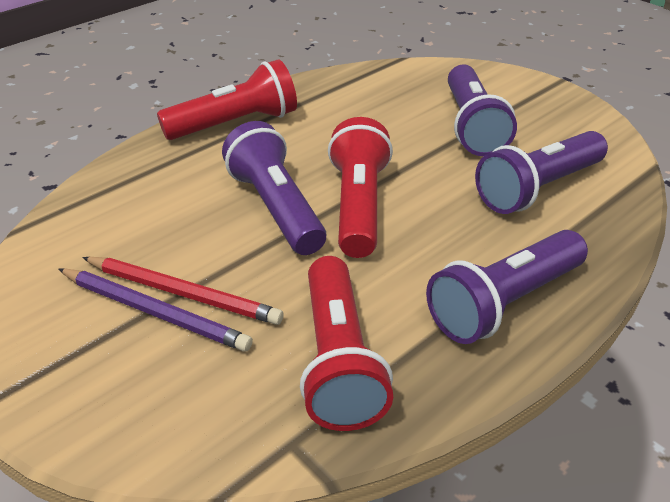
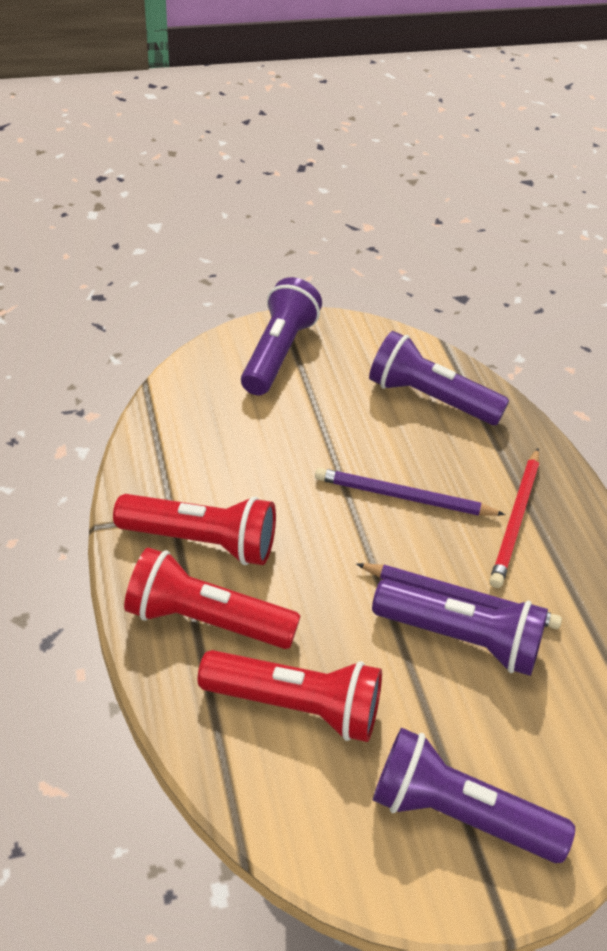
purple pencil: [59,268,253,352] = 1 -> [315,468,505,516] [357,563,562,629] = 2

